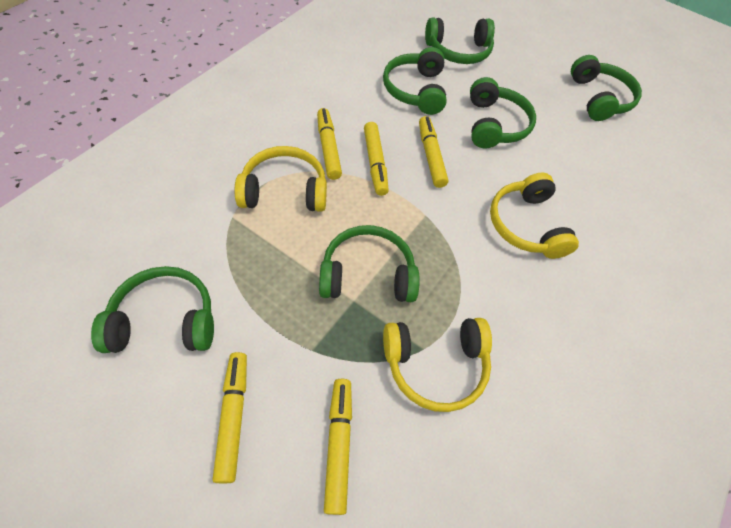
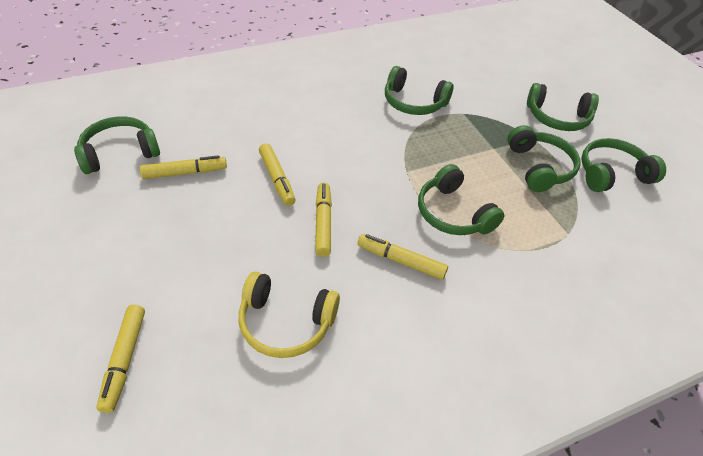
yellow headphones: [235,146,327,212] [383,318,492,412] [490,173,579,259] = 3 -> [239,272,340,358] = 1

